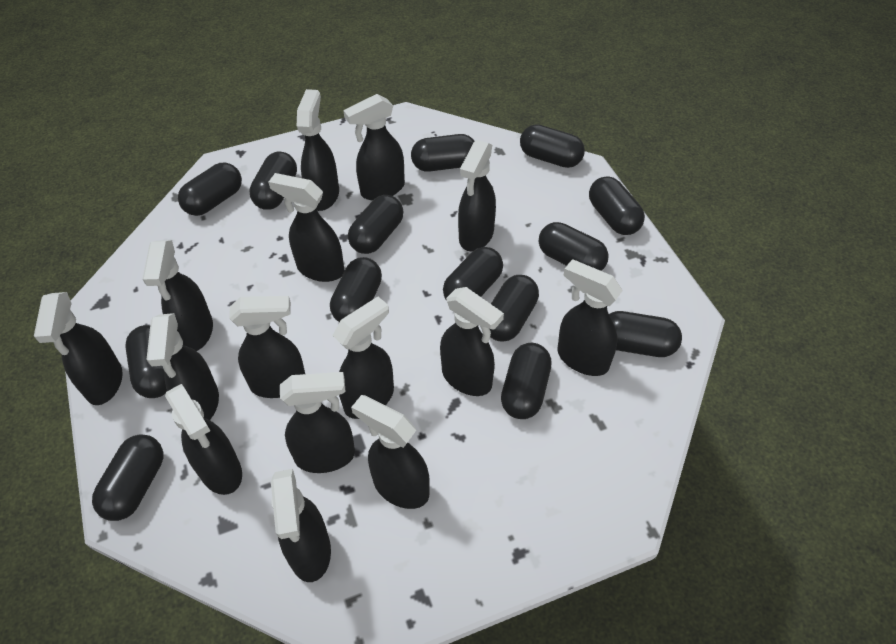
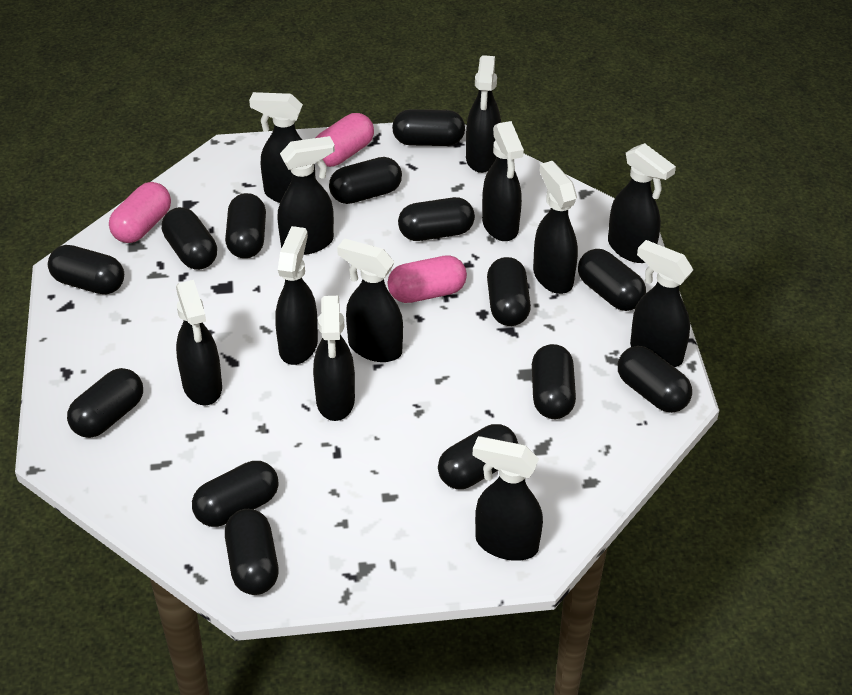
black spray bottle: [34,292,123,405] [143,240,213,351] [146,313,219,420] [165,384,242,495] [229,296,305,398] [268,173,344,282] [271,469,331,582] [280,372,355,473] [297,89,339,211] [332,297,394,419] [343,94,405,201] [351,395,430,509] [440,287,504,396] [458,140,496,251] [557,259,623,376] = 15 -> [176,280,222,405] [249,92,315,203] [275,226,318,365] [277,136,335,255] [313,296,355,421] [337,238,403,362] [466,55,501,173] [473,436,543,561] [482,121,524,241] [533,161,578,294] [608,143,676,263] [630,240,693,367] = 12
pink capsule: none = 0 -> [109,182,171,243] [316,113,374,167] [388,255,467,303] = 3

